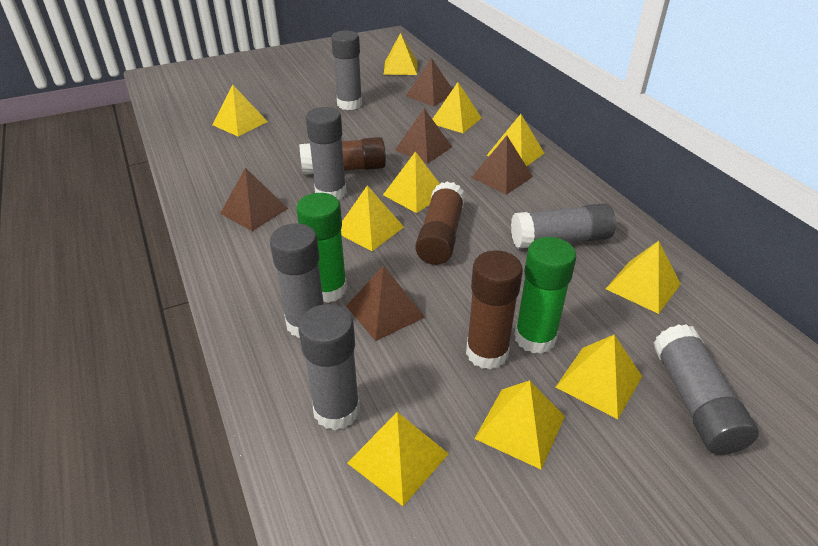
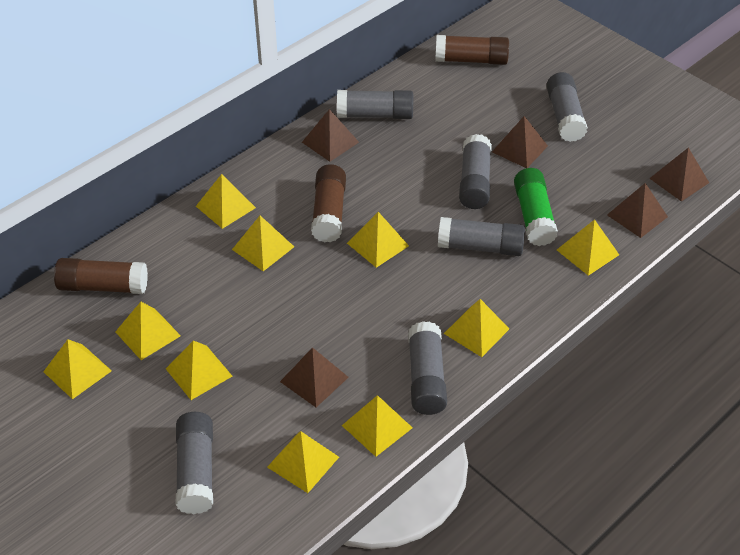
green glue stick: [296,193,347,303] [514,237,576,354] = 2 -> [514,168,558,246] = 1

